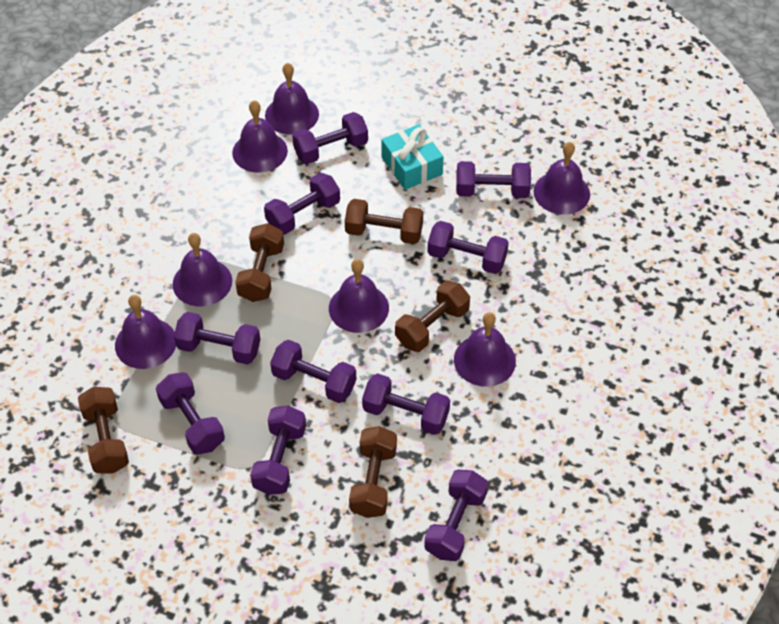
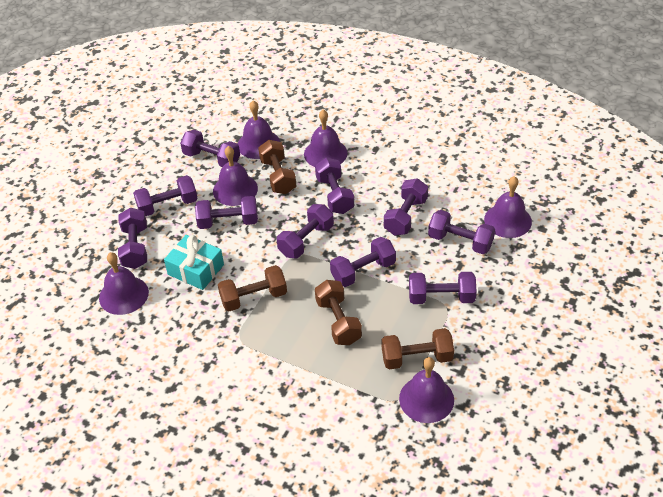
brown dumbbell: [78,387,129,474] [235,223,284,302] [345,199,423,244] [349,426,397,518] [395,280,470,352] = 5 -> [218,265,287,311] [258,140,296,194] [315,280,362,345] [382,328,454,369] = 4
purple bell: [115,295,176,369] [173,233,232,306] [232,100,288,173] [265,63,319,135] [329,259,389,333] [454,312,516,387] [533,142,590,215] = 7 -> [99,252,149,315] [213,146,258,206] [238,100,280,159] [304,110,348,167] [399,357,454,423] [484,176,532,238] = 6

